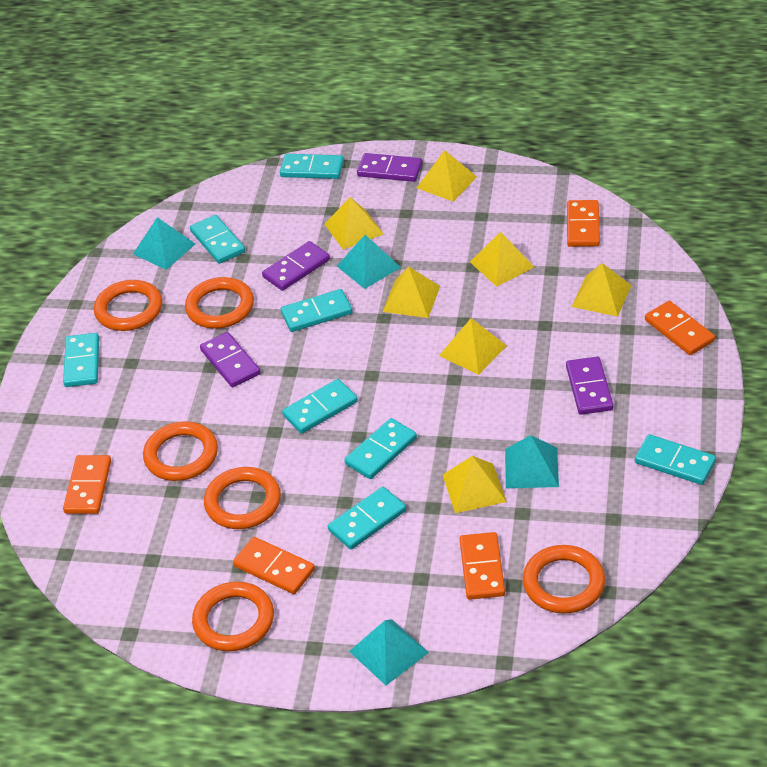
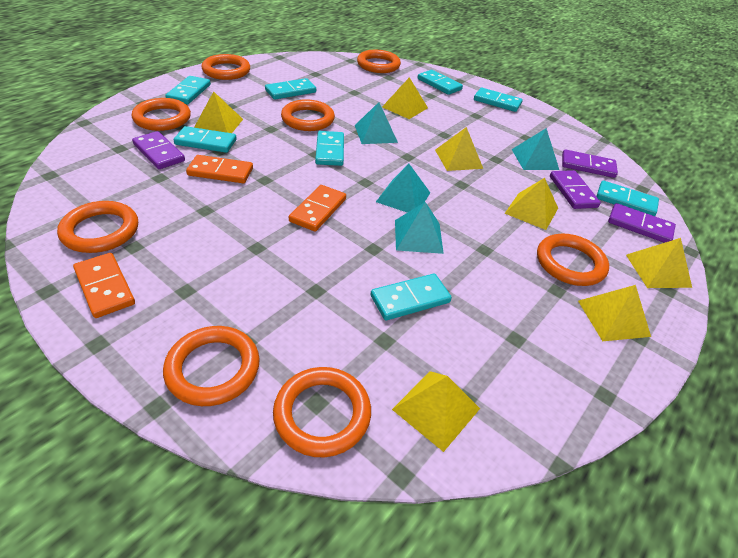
orange domino: [63,455,111,514] [233,537,315,594] [459,532,505,600] [567,200,600,247] [645,301,715,355] = 5 -> [73,253,135,318] [186,155,253,183] [289,185,346,232] = 3
orange ring: [94,280,162,331] [143,421,218,481] [185,277,254,329] [192,582,274,651] [204,467,281,529] [522,545,605,614] = 6 -> [57,201,138,253] [132,98,191,131] [163,326,260,406] [202,54,250,80] [273,367,371,457] [281,99,335,131] [357,50,401,73] [537,234,609,286] = 8

